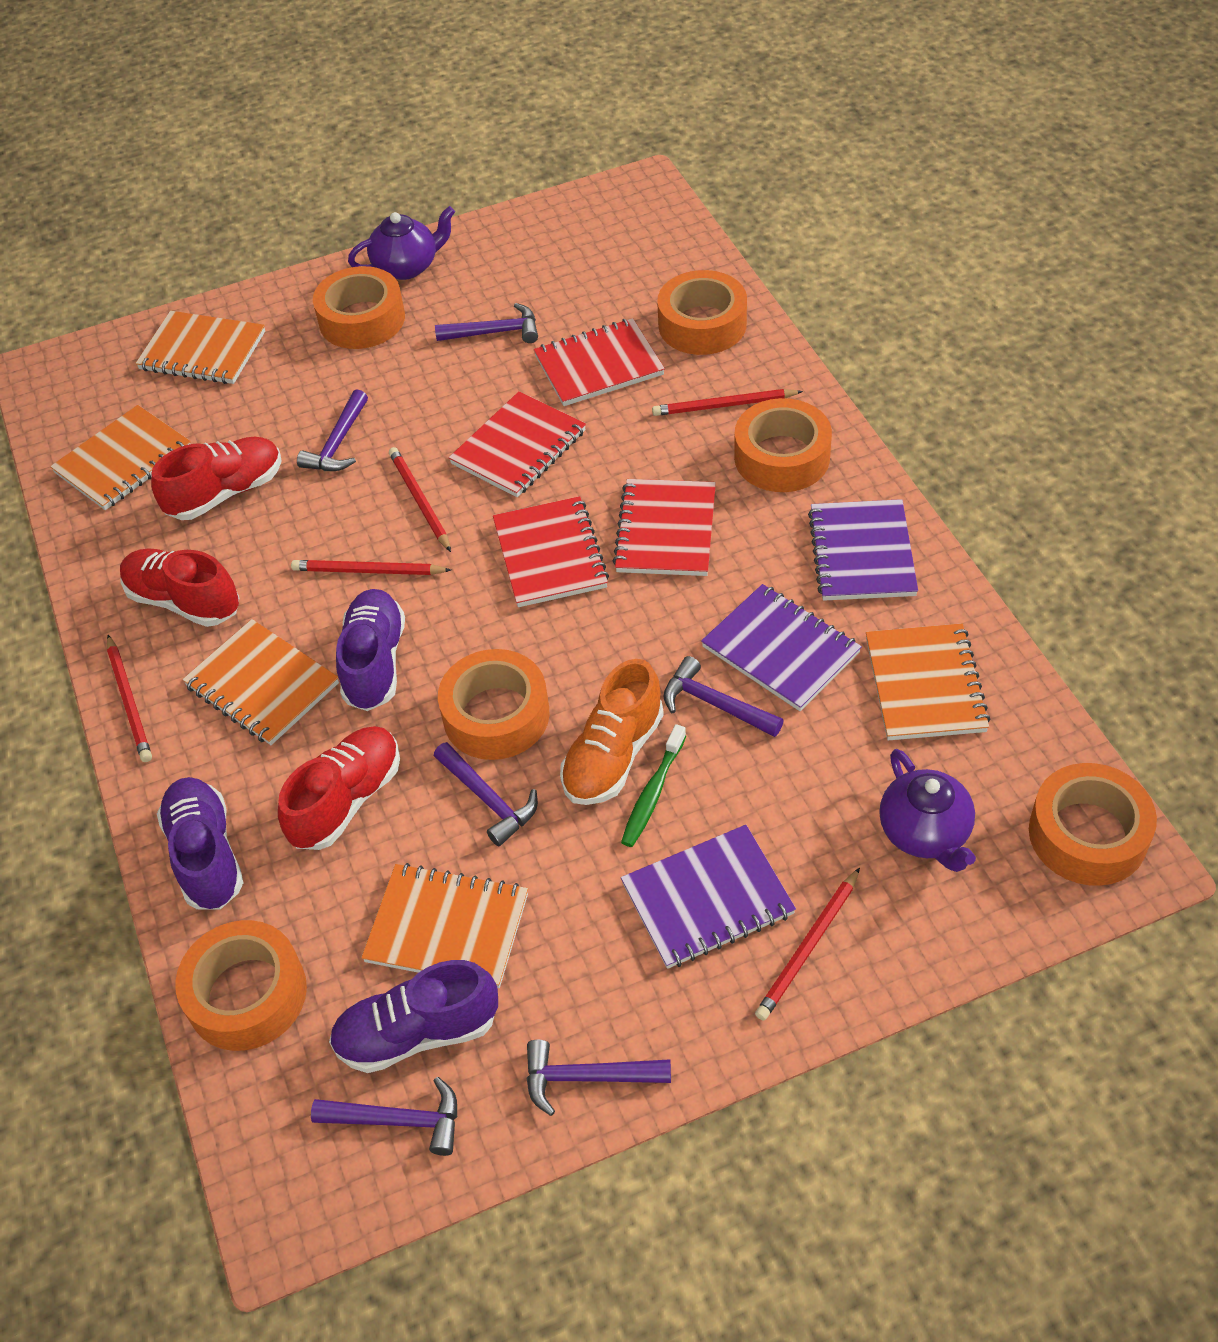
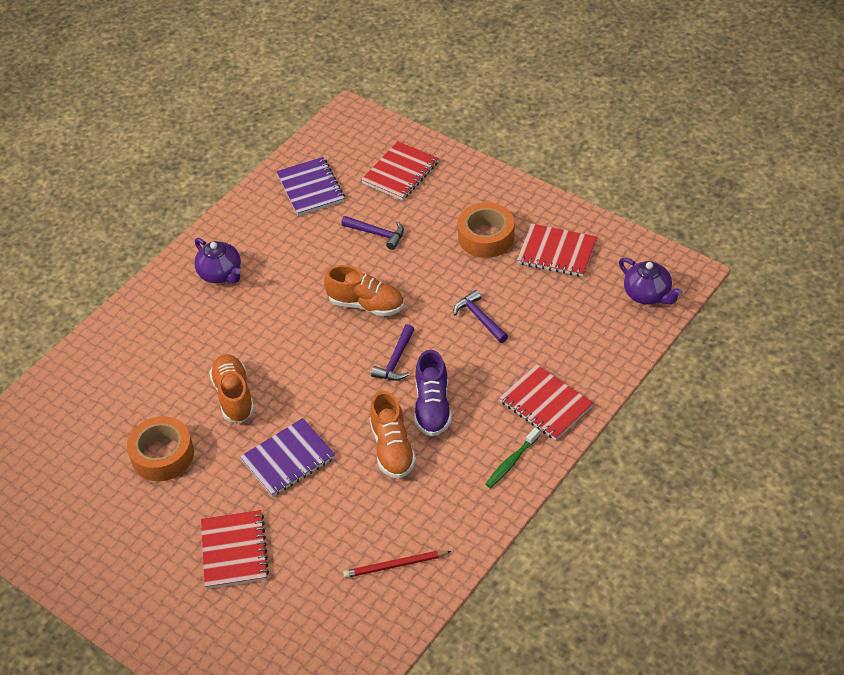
orange notebook: [50,405,191,510] [136,311,265,384] [182,619,339,745] [361,863,528,988] [866,623,991,740] = 5 -> none = 0
orange shoe: [560,659,664,805] = 1 -> [209,354,255,423] [324,265,404,316] [370,391,416,479] = 3
orange tape: [175,920,307,1051] [313,266,405,349] [438,649,549,760] [657,270,747,355] [734,398,832,492] [1029,763,1157,886] = 6 -> [127,416,194,481] [458,203,514,258] = 2
purple hammer: [297,389,368,471] [311,1077,457,1156] [434,742,538,847] [435,303,538,343] [527,1040,671,1116] [664,656,784,737] = 6 -> [341,216,404,250] [371,324,415,381] [454,290,508,343] = 3
purple notebook: [621,825,796,969] [701,584,862,711] [808,499,918,601] = 3 -> [240,418,335,497] [276,157,345,216] = 2
purple shoe: [157,777,244,910] [329,960,498,1073] [336,589,405,711] = 3 -> [414,350,452,436] = 1
red pencil: [107,635,152,762] [291,560,451,575] [389,447,451,552] [652,389,803,416] [755,868,860,1020] = 5 -> [343,551,452,578] = 1
red shoe: [120,548,239,627] [151,437,282,520] [278,726,400,850] = 3 -> none = 0

